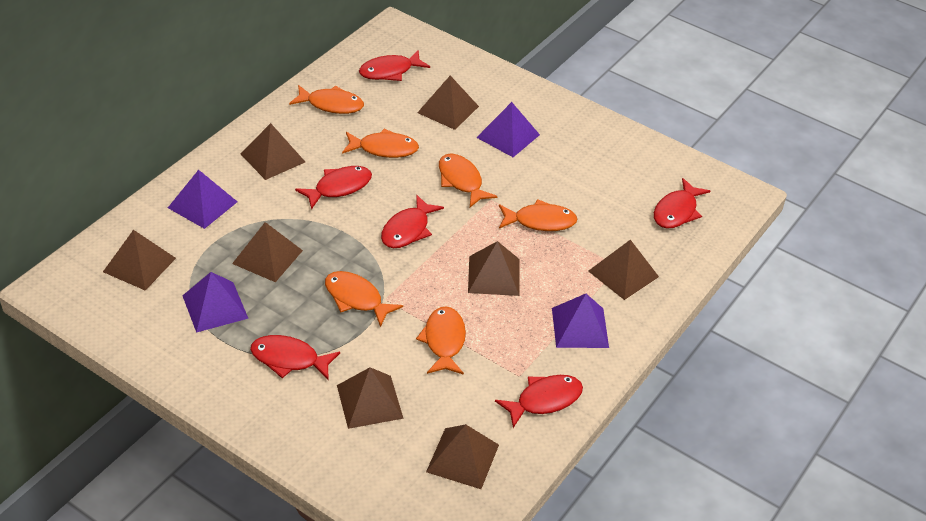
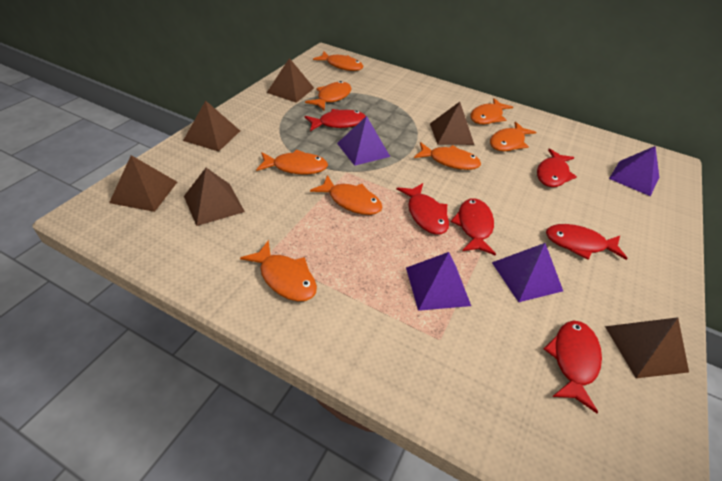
brown pyramid: [103,230,176,291] [232,222,303,282] [241,123,305,180] [337,367,404,429] [417,76,479,130] [426,424,499,489] [468,241,520,296] [588,240,659,300] = 8 -> [109,155,177,212] [183,101,240,152] [184,168,245,226] [267,58,314,103] [430,102,474,145] [605,317,689,378] = 6
orange fish: [289,85,364,114] [325,271,403,327] [342,129,419,158] [416,306,466,375] [439,154,498,207] [499,199,577,231] = 6 -> [240,240,317,301] [256,149,328,174] [305,81,351,111] [310,175,382,215] [313,52,364,71] [414,142,481,170] [470,98,513,124] [490,122,536,151] = 8

